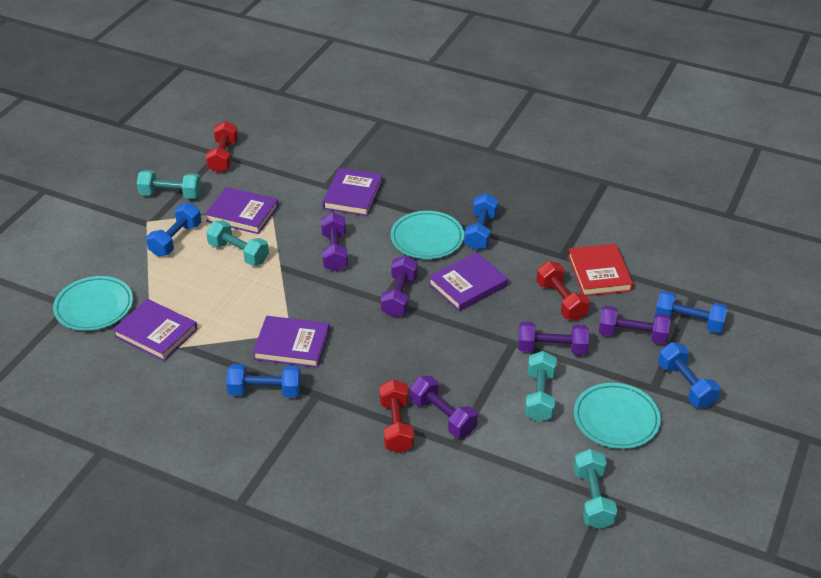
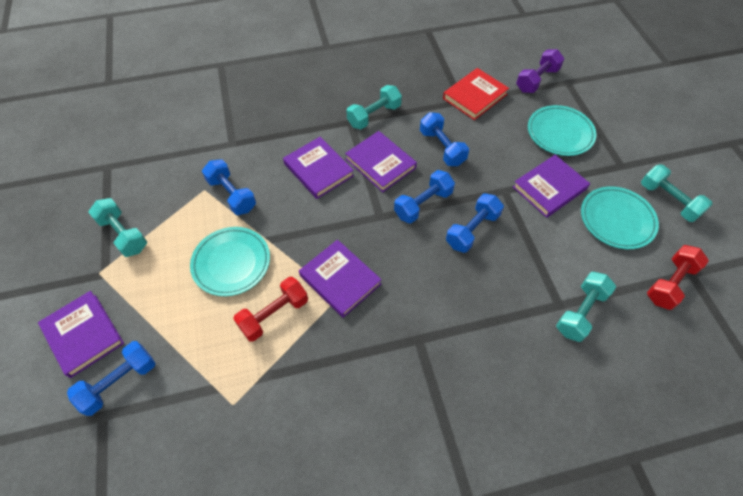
purple dumbbell: [321,213,348,271] [381,256,418,317] [410,376,478,438] [518,322,589,355] [599,306,671,344] = 5 -> [516,49,564,93] = 1
red dumbbell: [206,121,238,173] [379,380,414,453] [536,261,590,321] = 3 -> [233,277,308,342] [647,245,709,310] = 2

